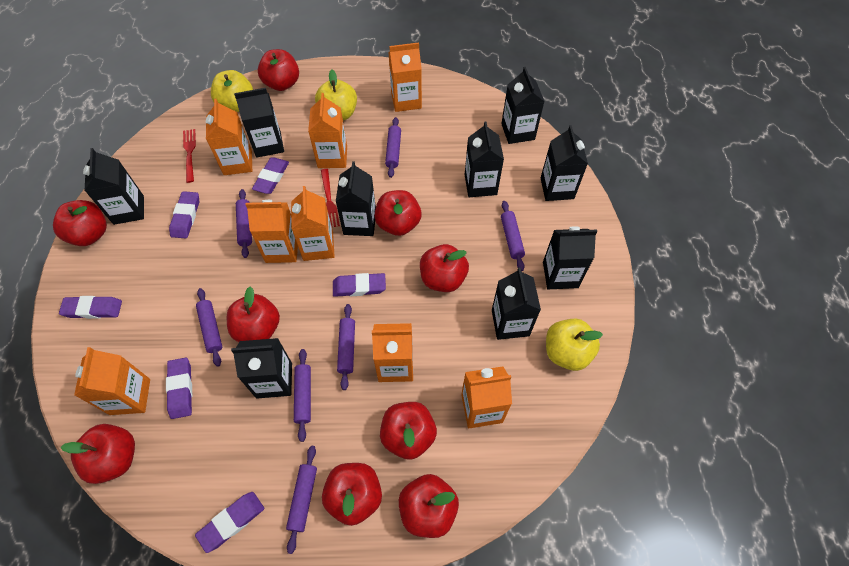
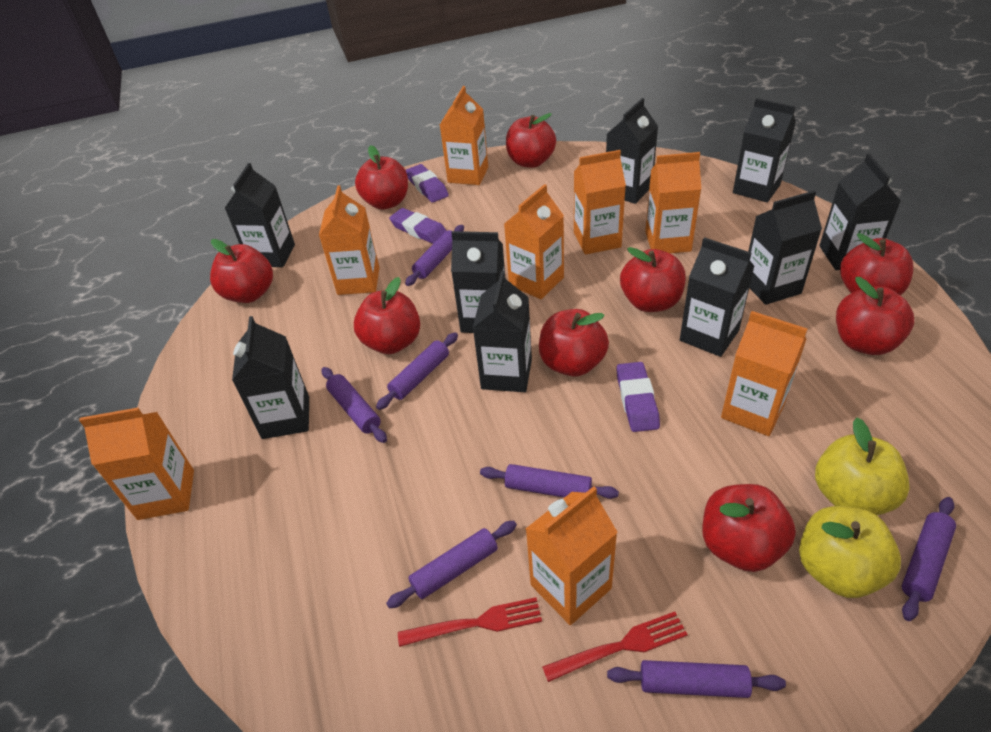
purple eraser: [59,296,122,319] [166,358,192,419] [169,191,199,238] [195,492,264,553] [252,157,289,194] [333,273,386,297] = 6 -> [389,208,447,244] [406,164,449,203] [616,362,660,432] = 3
yellow apple: [211,70,253,112] [315,69,357,121] [546,318,603,371] = 3 -> [799,506,901,598] [815,418,910,515] = 2

